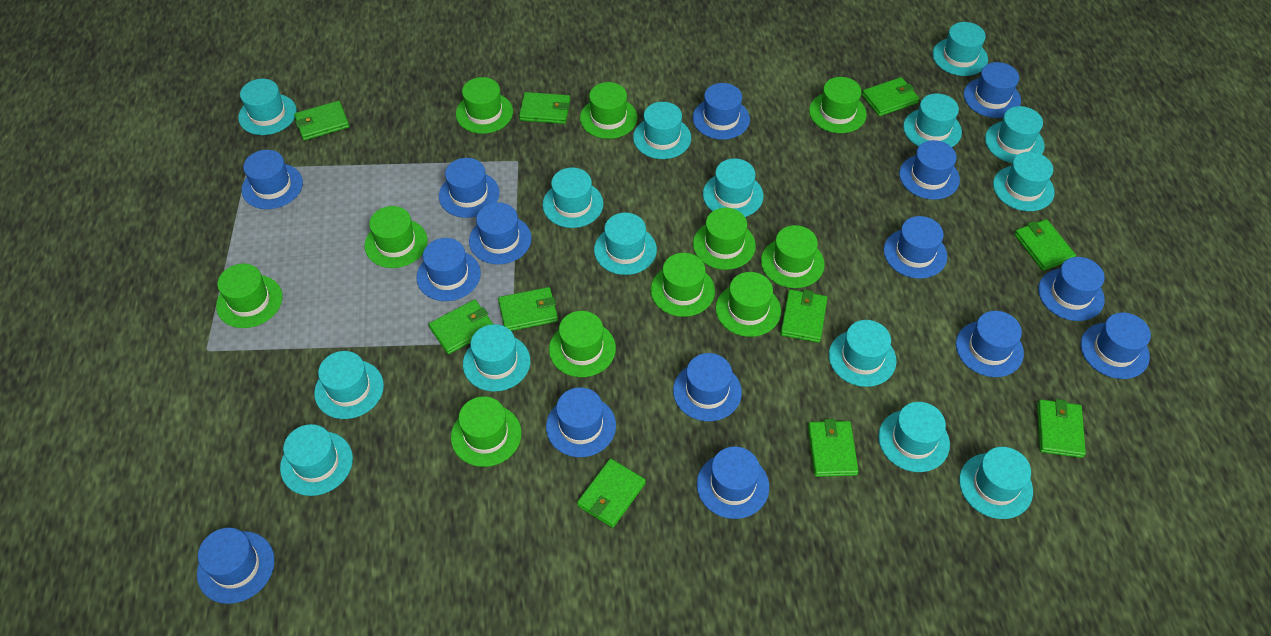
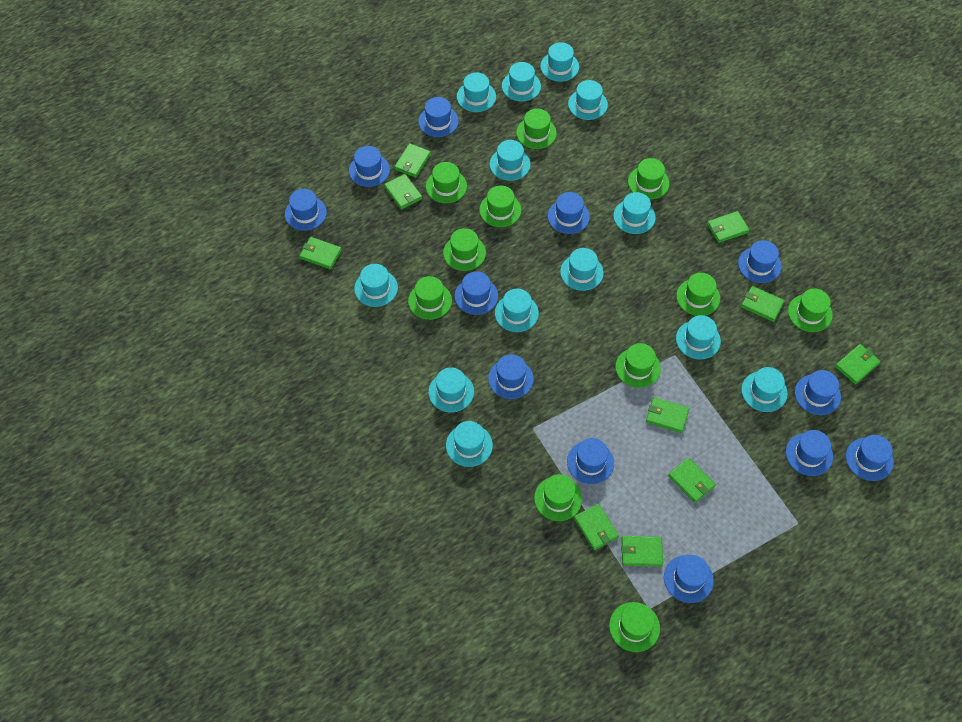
blue hat: [197,528,275,604] [242,150,303,209] [416,238,481,301] [439,158,500,218] [469,202,532,264] [546,387,616,457] [673,353,742,421] [693,83,750,140] [697,446,769,519] [884,216,947,279] [899,140,960,200] [956,311,1024,377] [964,62,1021,118] [1038,257,1105,321] [1081,312,1151,379] = 15 -> [285,189,327,231] [349,146,390,187] [418,97,459,137] [455,271,498,315] [488,354,534,399] [547,192,590,234] [567,438,614,484] [664,555,714,603] [738,240,782,283] [786,430,833,476] [795,370,841,415] [846,435,894,481] = 12
turquoise hat: [238,79,297,135] [280,424,353,496] [314,351,384,419] [463,324,530,392] [542,168,603,228] [594,213,657,275] [633,102,691,159] [703,158,763,217] [829,320,897,387] [878,402,950,472] [903,93,962,147] [932,22,988,76] [959,447,1033,519] [985,106,1044,163] [993,152,1055,211] = 15 -> [354,264,398,307] [428,367,474,412] [446,421,493,467] [457,72,496,112] [490,140,531,181] [495,289,539,332] [502,62,541,102] [540,42,579,82] [560,248,604,291] [568,80,608,120] [613,192,656,234] [676,315,721,360] [741,367,788,412] = 13

